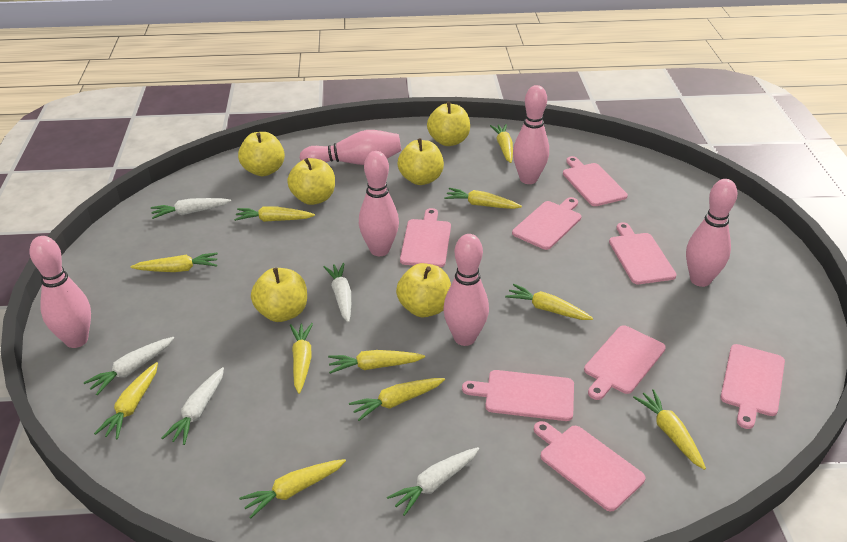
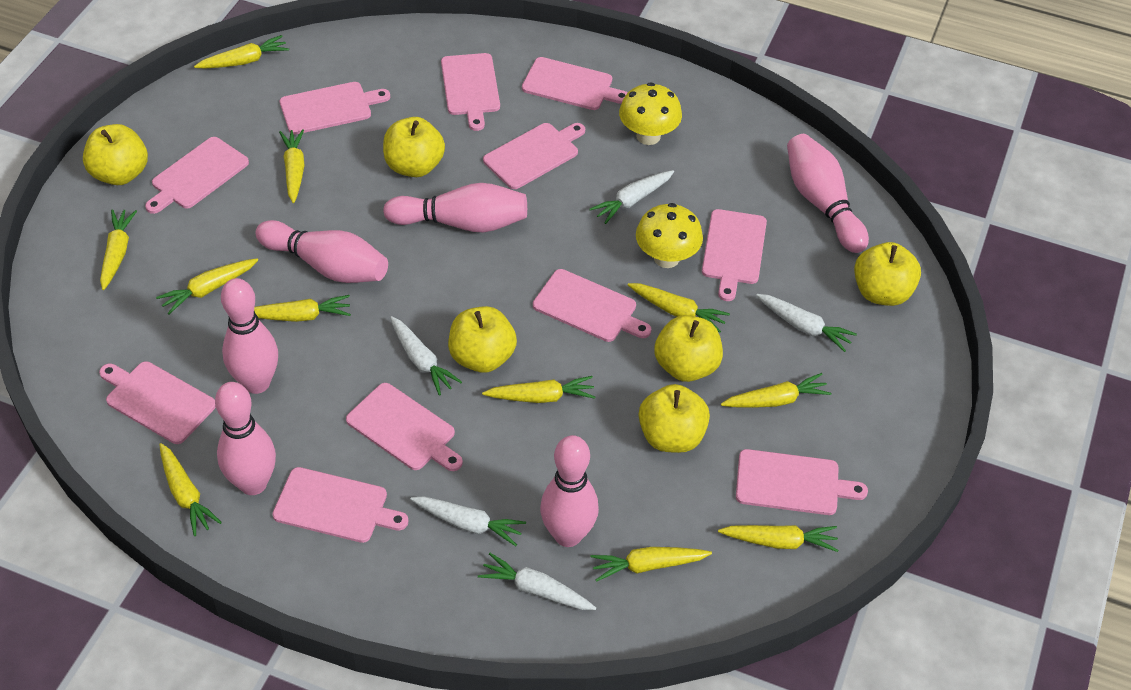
pink cutting board: [400,208,451,267] [462,370,574,421] [512,197,581,250] [534,421,645,512] [563,156,628,206] [584,325,666,400] [609,222,677,284] [721,344,785,429] = 8 -> [99,361,216,444] [145,137,249,214] [272,467,409,543] [280,82,390,135] [346,383,463,471] [441,53,500,131] [483,123,585,189] [522,57,628,110] [533,269,651,342] [702,209,767,301] [736,449,868,515] = 11
yellow mushroom: none = 0 -> [619,82,682,145] [636,203,703,268] = 2

